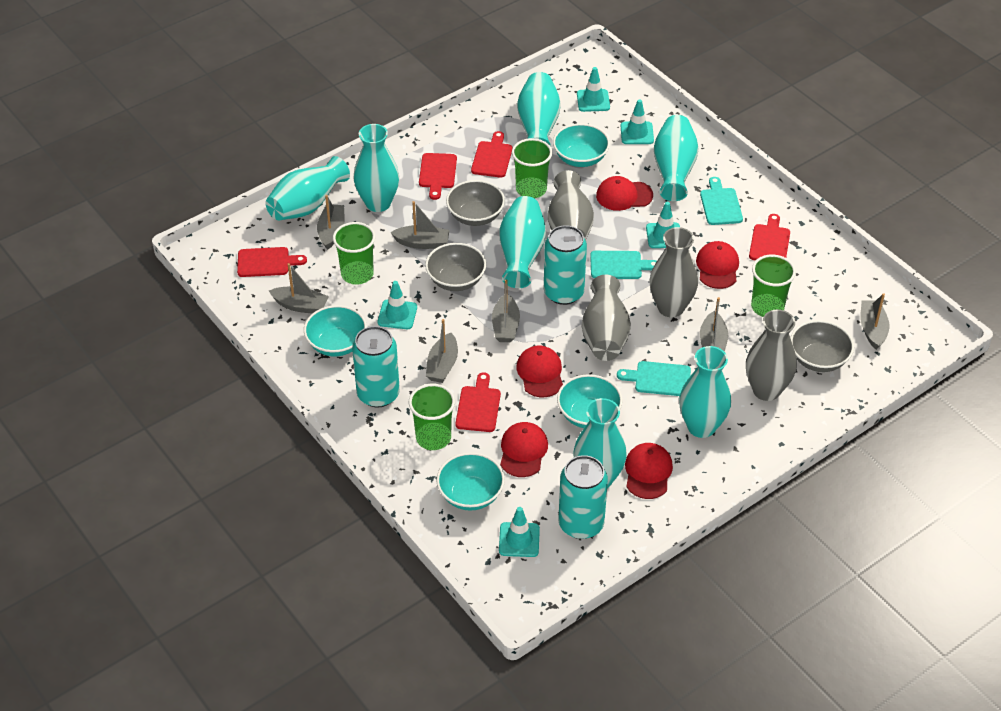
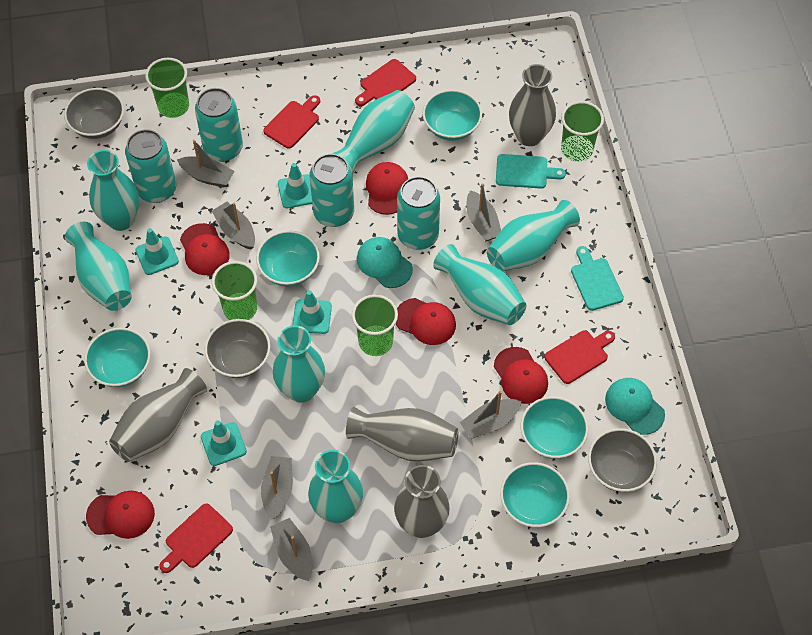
grey boat: [269,263,329,313] [317,195,344,250] [390,201,450,249] [426,319,458,383] [492,279,520,342] [700,297,728,352] [860,293,889,350] = 7 -> [177,140,235,187] [212,202,255,250] [261,456,293,520] [270,518,312,581] [460,391,521,439] [467,183,501,242] = 6
red cutting board: [237,247,307,277] [419,153,457,200] [455,372,501,432] [471,131,512,178] [749,214,790,261] = 5 -> [159,504,233,573] [263,95,320,149] [355,59,416,106] [544,330,615,384] = 4
turquoise bowl: [304,305,367,357] [436,452,505,511] [553,124,610,167] [557,374,623,428] = 4 -> [84,328,150,387] [256,230,320,286] [422,90,482,141] [500,462,570,527] [521,396,588,459] = 5
turquoise can: [352,326,400,408] [544,225,587,305] [559,455,608,539] = 3 -> [125,129,176,203] [195,88,243,162] [310,154,354,227] [397,176,440,250] = 4
turquoise cap: none = 0 -> [357,237,413,288] [605,378,665,435] = 2
turquoise cutting board: [590,251,657,279] [617,361,691,396] [700,177,743,225] = 3 -> [496,154,566,189] [571,246,624,311] = 2
turquoise traffic cone: [378,281,417,329] [499,507,540,557] [577,67,610,112] [621,99,654,144] [646,202,680,248] = 5 -> [135,228,179,275] [201,420,247,466] [278,163,312,208] [292,290,332,334] = 4

